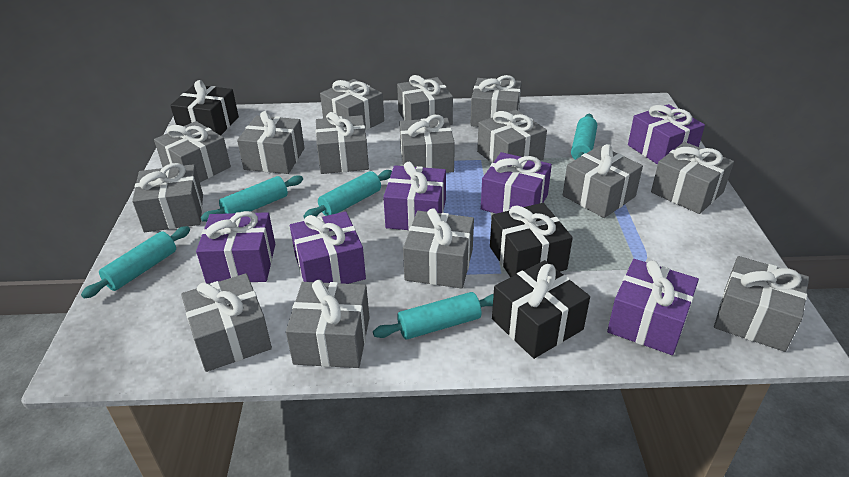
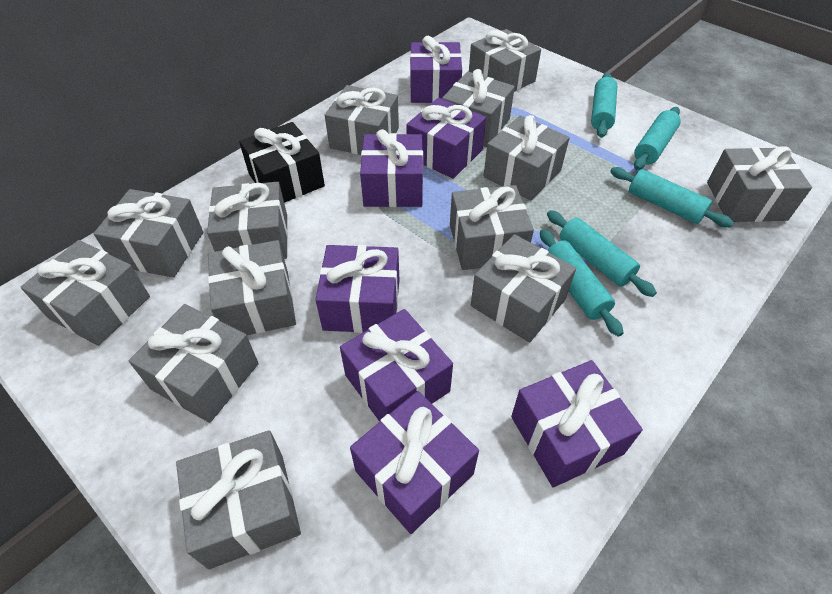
black gift: [170,80,239,135] [490,203,573,277] [492,260,590,359] = 3 -> [239,122,325,203] = 1
grey gift: [132,163,203,232] [154,121,231,182] [181,273,272,372] [237,111,305,174] [286,280,370,368] [316,112,369,174] [320,79,384,130] [397,75,453,125] [399,115,455,173] [403,208,474,289] [470,75,522,127] [477,110,547,163] [563,144,643,218] [651,142,734,214] [714,256,809,352] = 15 -> [20,240,150,346] [93,189,203,278] [129,304,259,423] [176,430,301,569] [207,182,288,259] [208,240,296,335] [325,85,399,155] [442,69,515,147] [450,185,534,270] [469,29,541,92] [471,234,576,343] [484,115,570,200] [707,146,812,222] = 13
purple gift: [196,211,275,284] [290,211,366,284] [383,162,446,230] [481,152,552,214] [607,259,699,355] [628,104,705,165] = 6 -> [315,245,399,333] [340,309,453,422] [350,391,479,534] [360,129,423,207] [406,98,486,179] [410,36,462,103] [511,360,643,487] = 7

